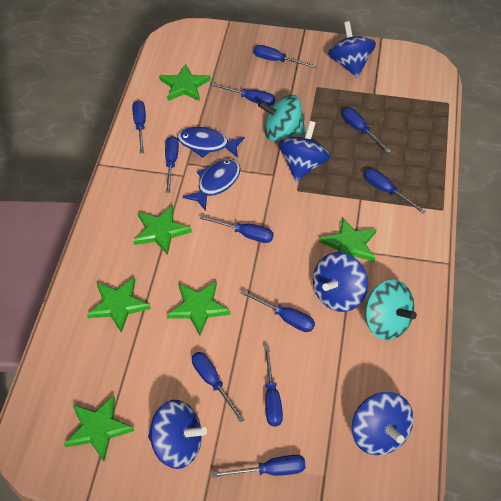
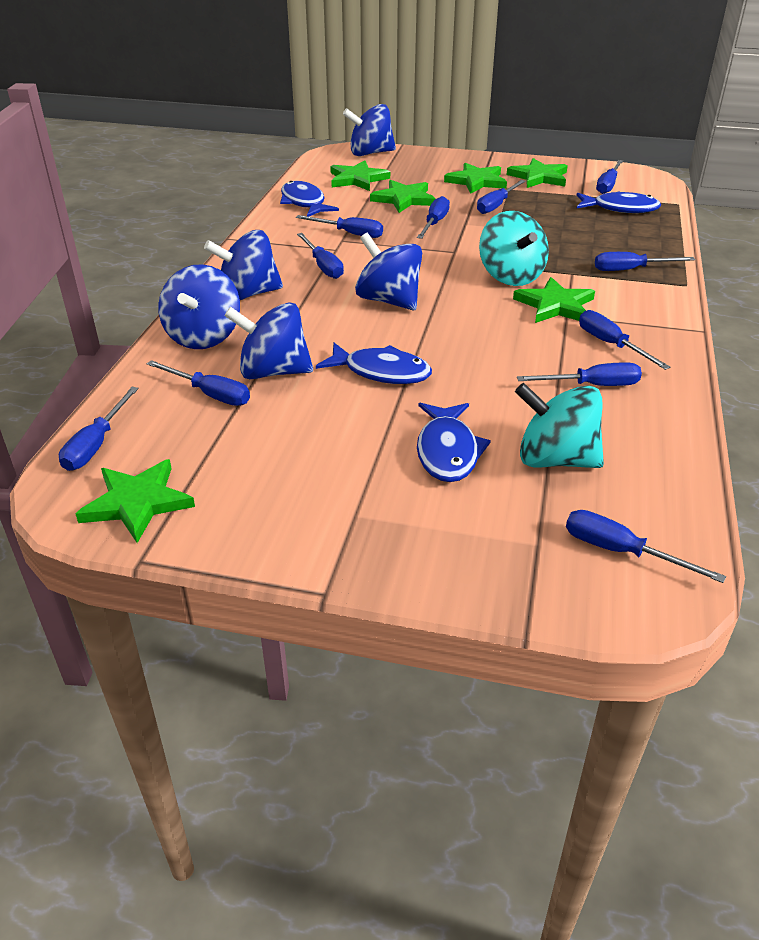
blue fish: [177,127,245,158] [182,159,240,211] = 2 -> [280,181,339,217] [316,343,432,384] [417,403,491,482] [577,191,661,213] = 4

